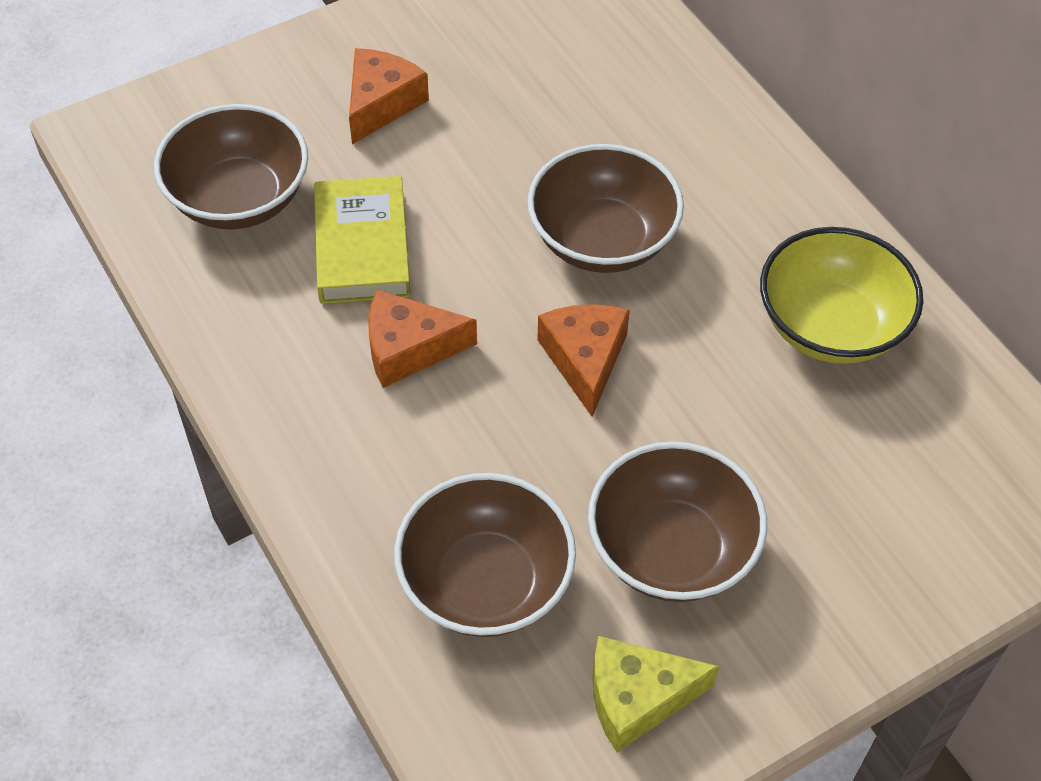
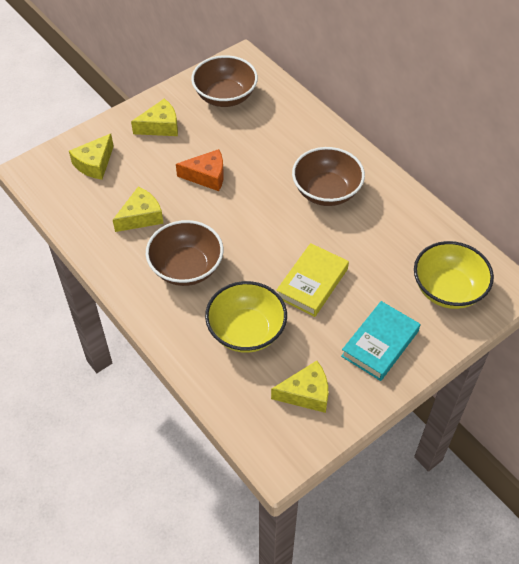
brown bowl: [154,104,308,229] [394,473,576,637] [527,144,684,273] [588,441,767,602] = 4 -> [146,220,223,286] [191,55,258,107] [292,147,365,206] = 3
orange cheese: [349,48,429,144] [368,289,477,388] [537,304,630,417] = 3 -> [176,149,224,191] = 1
turquoise book: none = 0 -> [341,301,420,381] = 1
yellow bowl: [760,227,923,364] = 1 -> [205,281,287,353] [414,241,494,309] = 2
yellow cheese: [593,636,719,753] = 1 -> [69,134,114,180] [113,186,164,232] [131,99,178,136] [271,361,328,413] = 4

